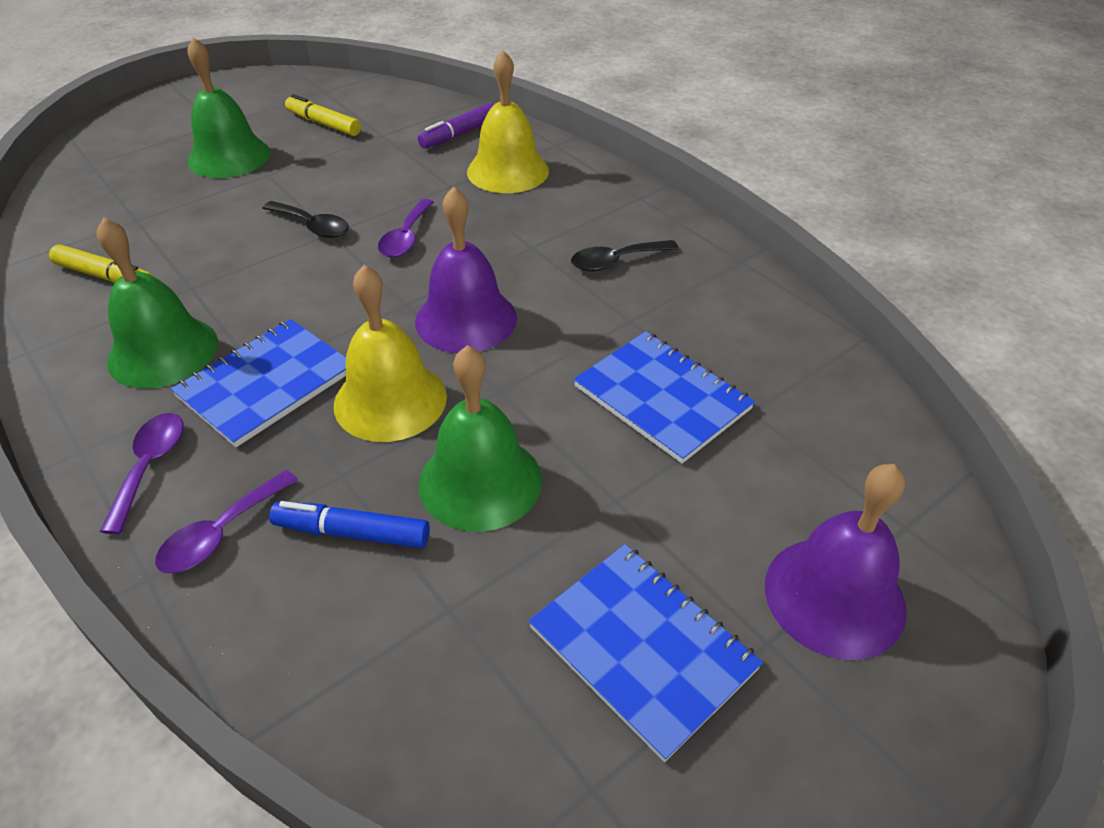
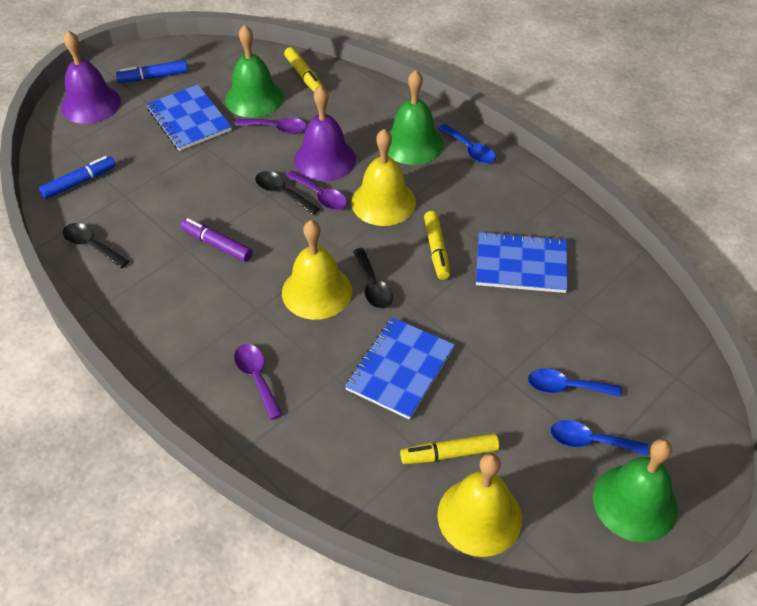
black spoon: [262,201,349,238] [571,240,679,271] = 2 -> [63,223,129,268] [255,171,319,215] [353,248,393,309] = 3
blue marker: [269,501,430,548] = 1 -> [39,156,116,199] [116,60,188,83] = 2
blue spoon: none = 0 -> [438,124,496,164] [528,369,622,397] [550,420,648,455] = 3
yellow bell: [334,265,447,442] [467,50,549,193] = 2 -> [282,220,352,320] [351,129,416,226] [437,453,522,557] = 3
yellow marker: [49,245,153,283] [285,94,361,136] = 2 -> [284,47,324,91] [400,433,499,464] [424,211,450,280] = 3

